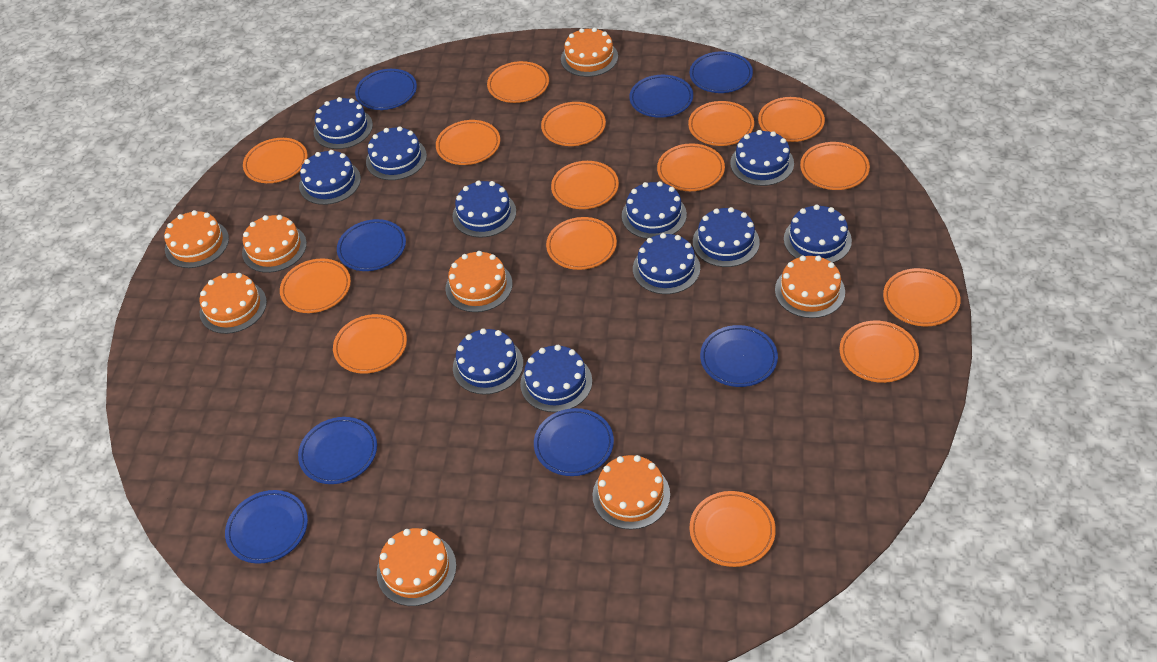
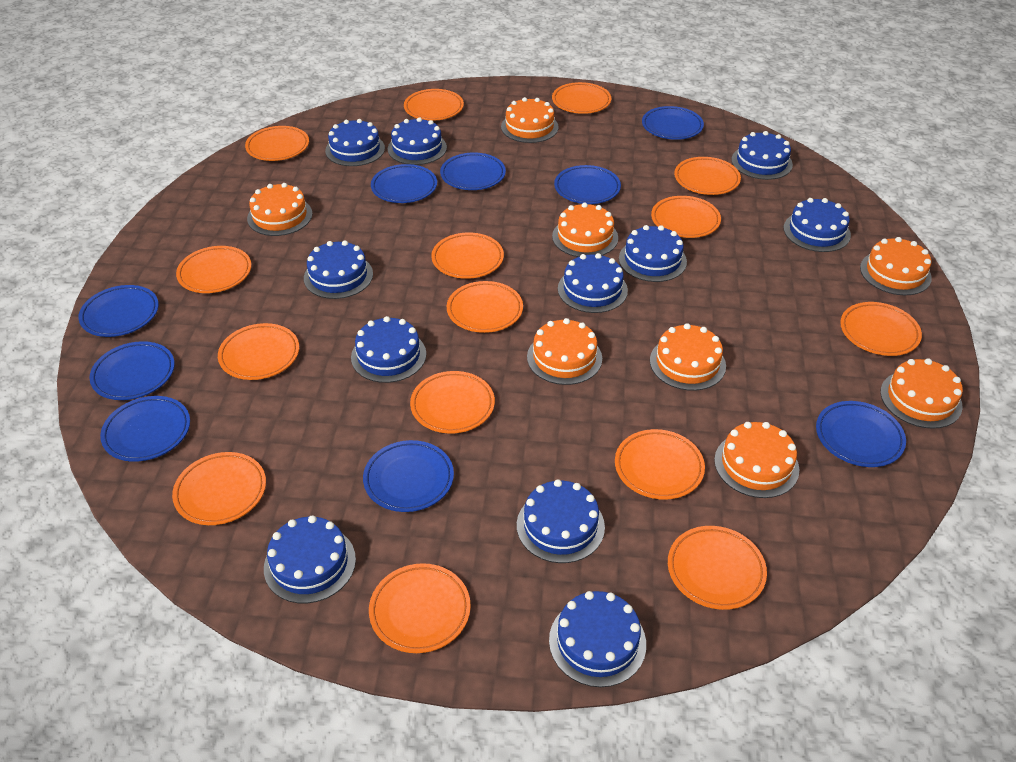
blue plate: [225,490,308,564] [298,417,377,484] [337,219,406,271] [355,69,417,110] [534,408,614,476] [629,75,693,118] [690,51,753,93] [700,325,778,387] = 8 -> [79,285,159,337] [89,341,175,400] [100,396,190,462] [363,440,454,512] [371,164,437,203] [440,152,506,190] [554,165,621,204] [642,106,704,140] [816,401,906,467] = 9

